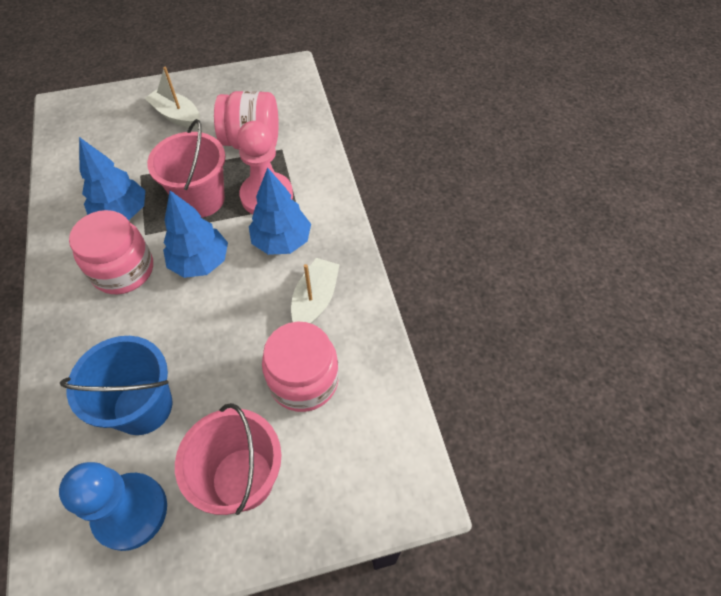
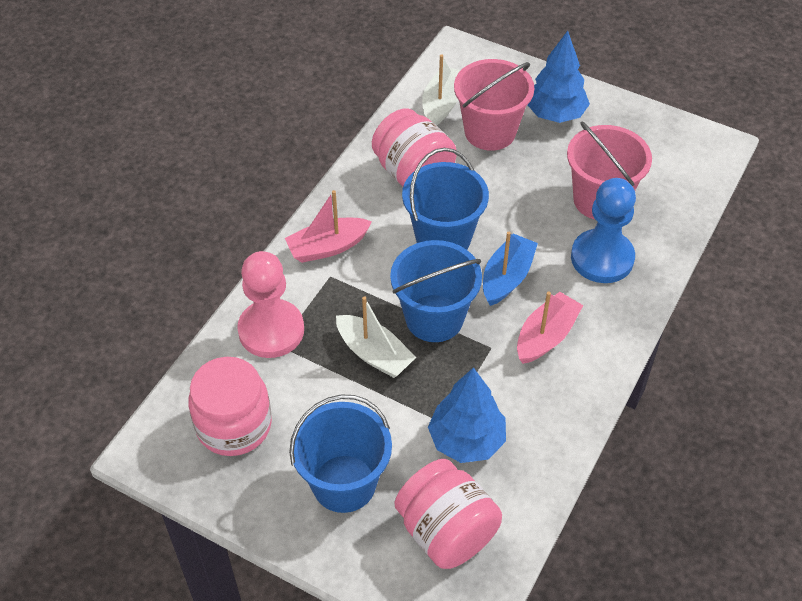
blue boat: none = 0 -> [483,232,538,306] = 1
blue bucket: [60,336,173,435] = 1 -> [289,395,392,513] [390,240,482,342] [402,148,489,250] = 3
blue tree: [79,137,146,220] [163,191,228,278] [249,167,311,255] = 3 -> [428,367,506,463] [528,31,590,123] = 2
pink boat: none = 0 -> [285,190,372,263] [517,292,583,364] = 2

